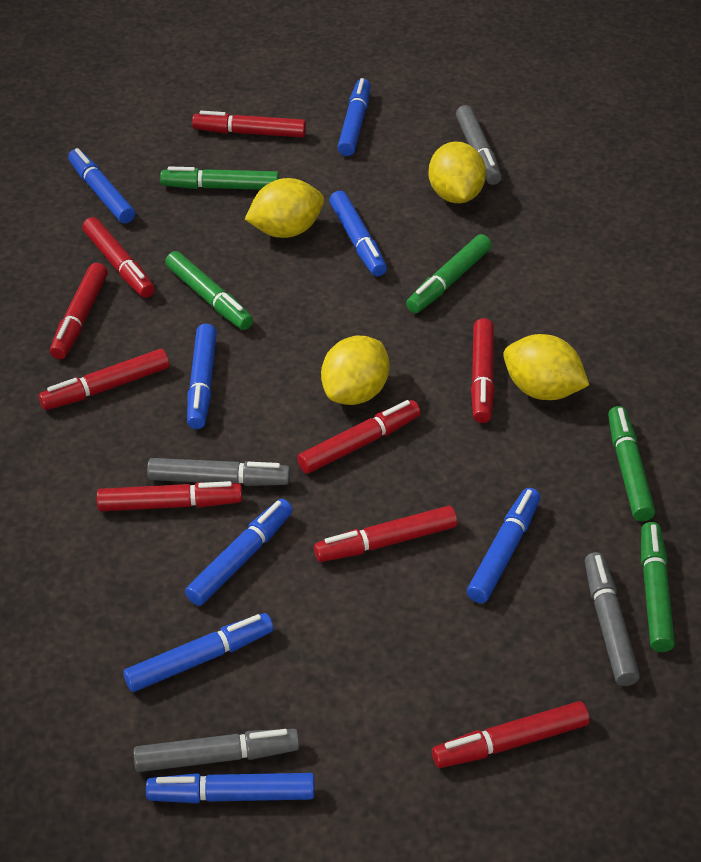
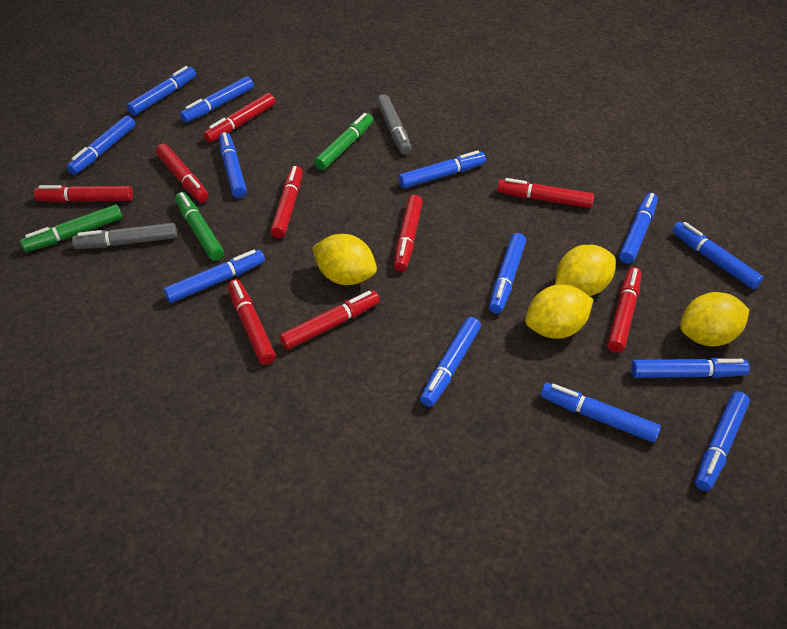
blue marker: [68,148,135,224] [123,613,273,692] [146,773,315,803] [185,499,293,606] [187,324,217,429] [329,191,387,276] [337,78,370,156] [467,488,540,603] = 8 -> [67,115,135,175] [127,66,196,116] [164,250,265,303] [180,76,254,123] [219,132,247,198] [398,150,486,188] [420,317,481,407] [489,233,526,314] [541,383,661,442] [619,193,658,264] [631,358,750,378] [672,222,763,289] [695,392,750,491] = 13
green marker: [160,166,279,190] [165,251,253,330] [406,234,492,313] [608,406,655,521] [641,522,675,652] = 5 -> [20,205,122,252] [175,192,224,261] [314,113,373,170] = 3
grey marker: [133,729,300,772] [147,458,290,486] [456,105,501,185] [585,552,640,686] = 4 -> [72,223,177,249] [377,94,412,155] = 2

